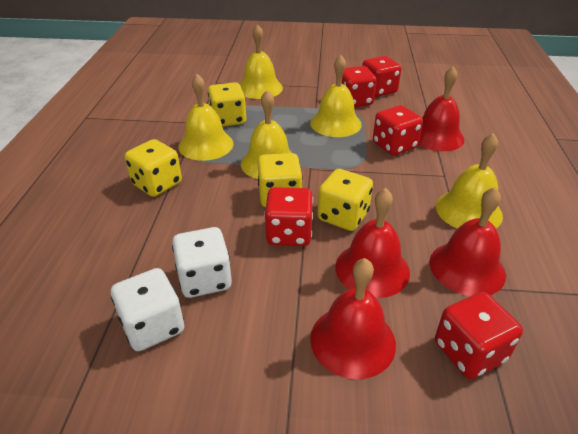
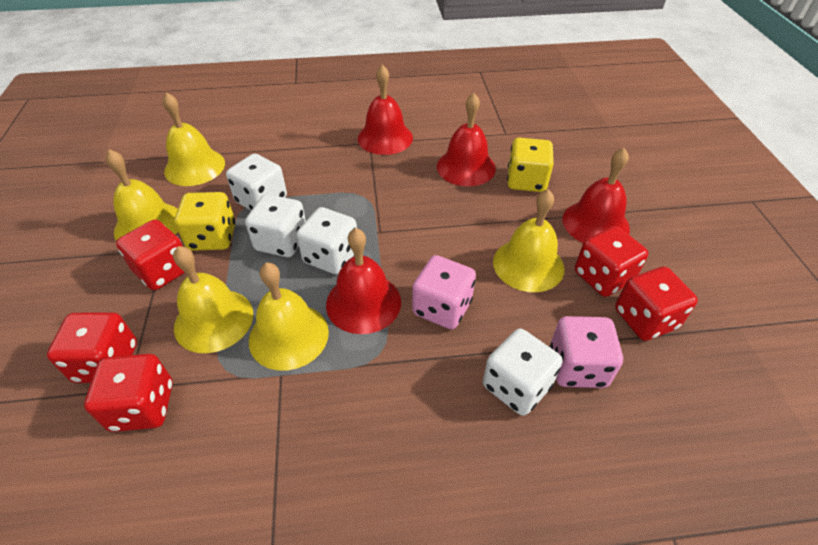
pink dice: none = 0 -> [412,255,476,329] [550,316,623,388] = 2
white dice: [111,268,184,351] [172,227,232,298] = 2 -> [226,154,287,211] [245,194,306,257] [296,207,357,274] [483,329,563,416] = 4
yellow dice: [125,139,182,197] [208,82,246,127] [258,153,302,207] [317,169,373,231] = 4 -> [174,192,235,251] [507,138,554,192] = 2

